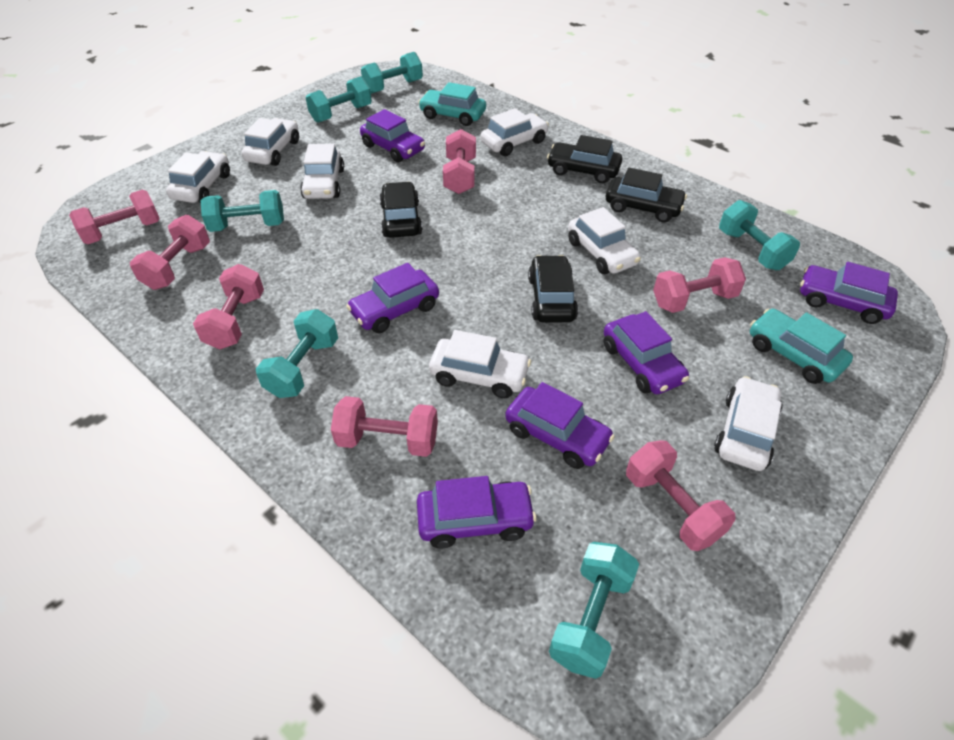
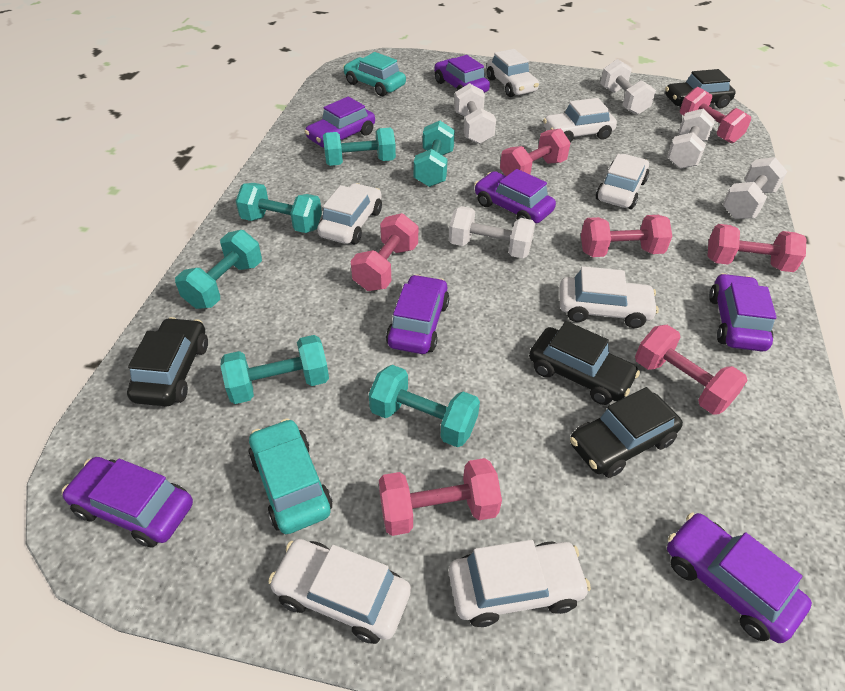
purple car: [346,263,439,333] [360,109,425,162] [417,476,537,548] [505,382,615,469] [604,311,689,394] [800,262,898,324] = 6 -> [62,457,193,548] [304,96,375,148] [386,274,449,354] [434,55,490,93] [474,169,556,223] [667,513,812,643] [709,273,777,351] = 7
white dumbbell: none = 0 -> [449,206,535,258] [454,83,496,144] [600,59,656,115] [667,109,715,169] [722,157,788,219] = 5

